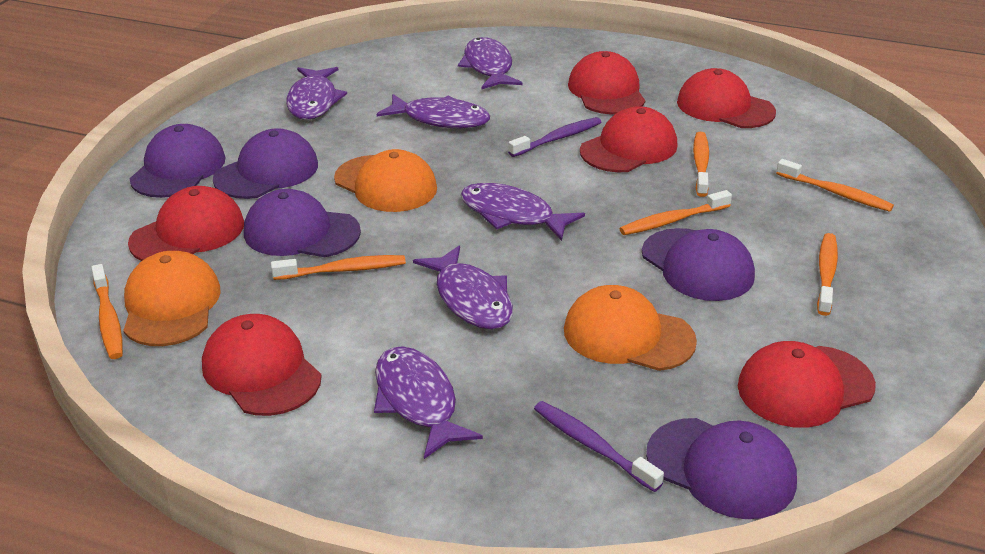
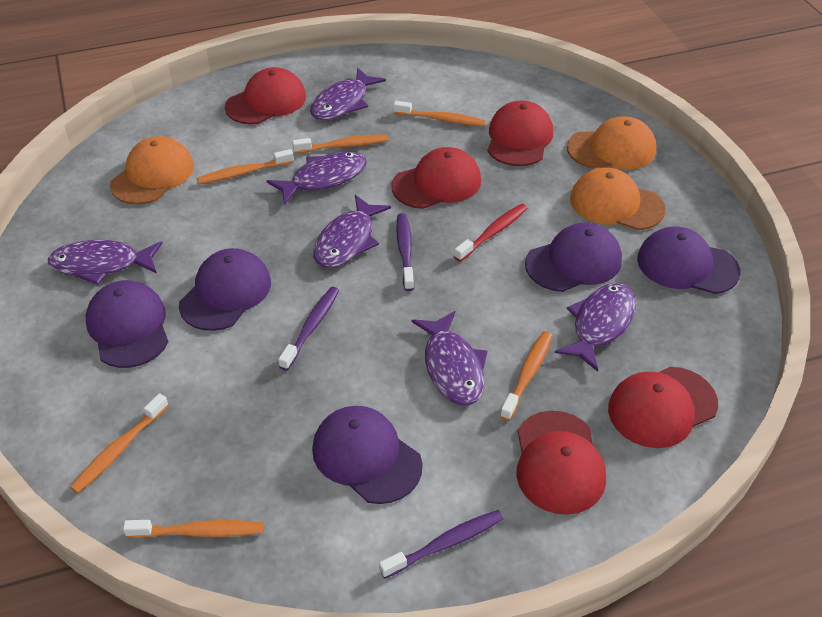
purple toothbrush: [508,117,601,157] [534,401,664,492] = 2 -> [278,287,339,370] [379,510,504,579] [396,213,414,291] = 3
red cap: [128,186,244,261] [202,314,322,416] [568,51,645,115] [580,106,677,172] [677,68,776,128] [738,341,876,428] = 6 -> [225,67,306,125] [391,147,481,209] [488,100,553,166] [517,411,606,515] [608,367,718,448] = 5
red toothbrush: none = 0 -> [454,204,528,262] = 1

